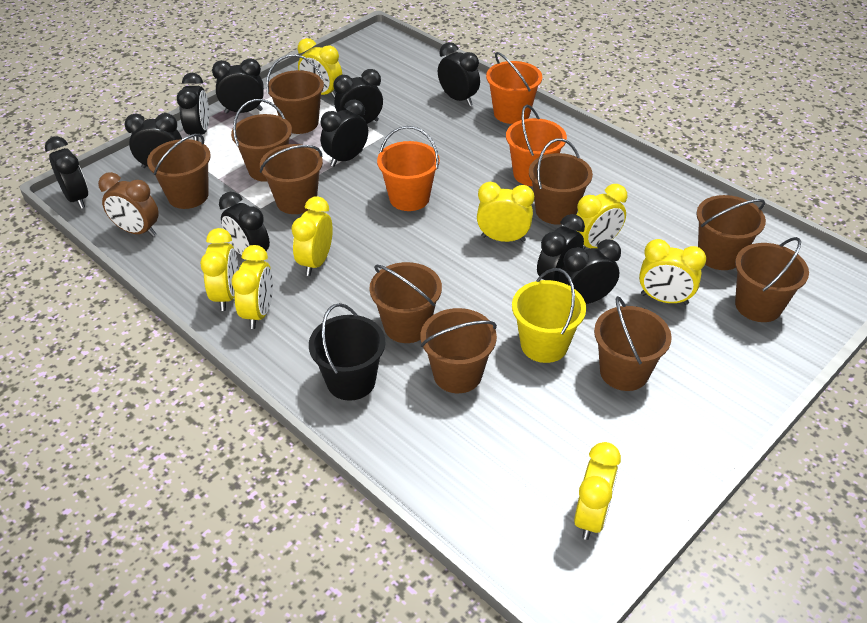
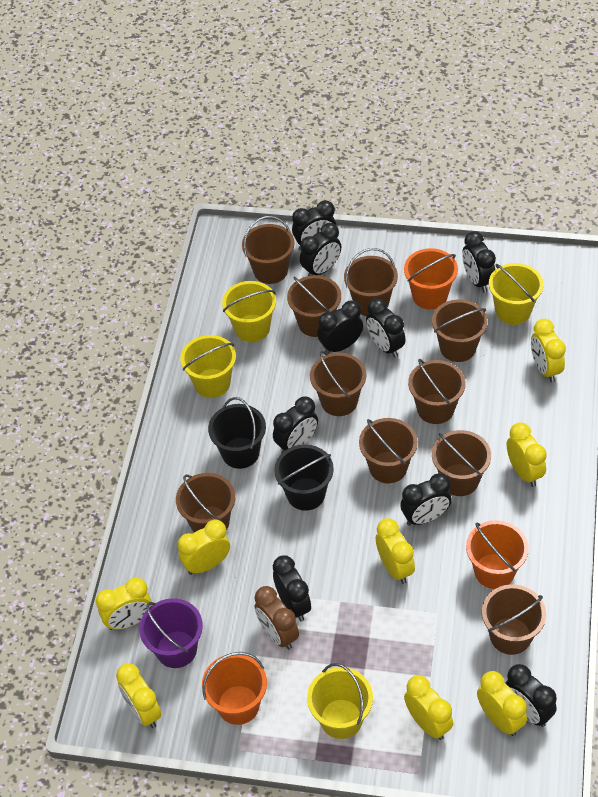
black bucket: [309,303,385,401] = 1 -> [208,397,266,469] [274,444,334,511] = 2
black clock: [45,136,88,209] [125,113,182,168] [177,73,209,141] [212,58,264,113] [219,192,270,261] [320,99,368,167] [334,69,383,124] [438,42,480,106] [537,214,585,282] [559,239,621,304] = 10 -> [273,396,318,454] [273,555,311,621] [292,200,337,250] [300,223,341,276] [317,300,363,354] [366,298,406,358] [400,473,452,526] [462,231,496,293] [505,664,557,727] = 9
purple bucket: none = 0 -> [139,598,203,668] = 1
yellow bucket: [512,268,586,363] = 1 -> [180,335,236,398] [222,281,276,342] [307,663,373,739] [489,263,544,325] = 4

